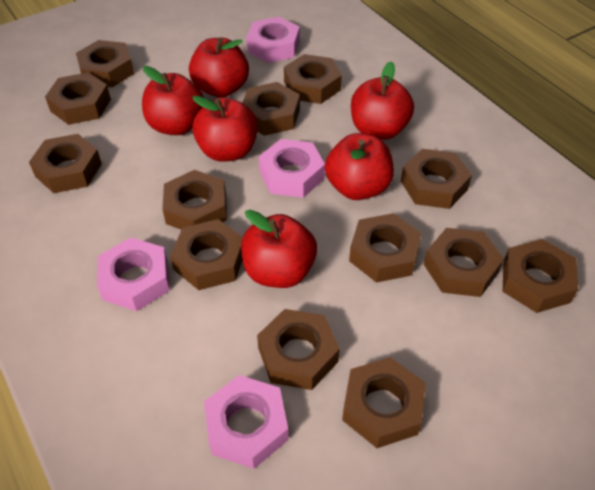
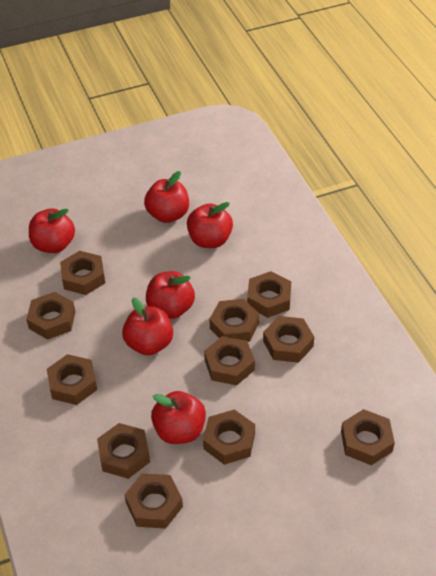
brown nut: [29,134,102,193] [45,72,111,125] [76,40,134,87] [162,170,227,230] [170,219,243,290] [242,82,300,136] [257,309,340,390] [284,54,342,104] [342,357,426,448] [349,213,422,283] [401,149,472,209] [424,228,504,297] [503,239,578,313] = 13 -> [26,292,75,340] [47,354,97,405] [60,251,105,295] [97,423,150,479] [124,473,183,529] [203,409,255,465] [204,336,255,385] [209,299,259,342] [247,271,291,318] [263,316,314,363] [341,409,395,465] = 11
pink nut: [97,237,170,311] [204,375,289,469] [246,17,300,63] [259,139,325,198] = 4 -> none = 0

